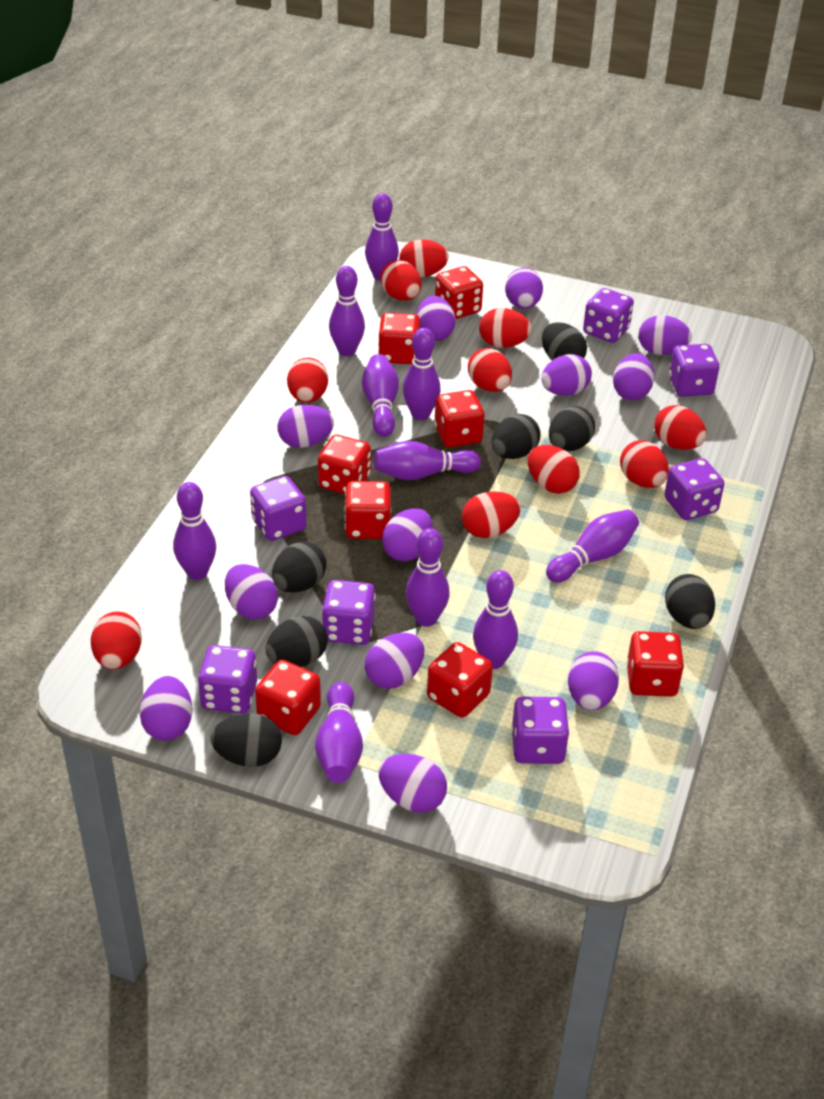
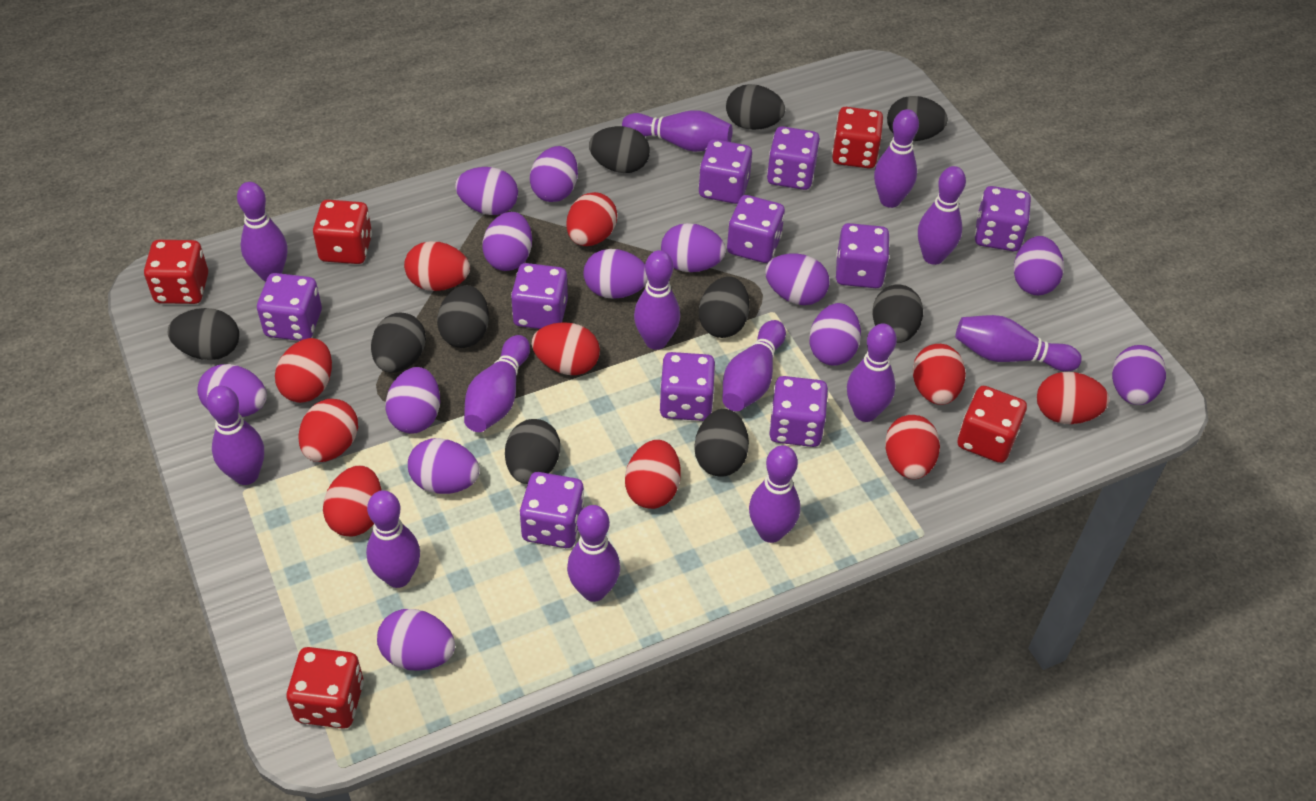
black egg: [210,713,282,767] [266,616,328,667] [272,542,327,593] [491,414,541,459] [542,322,587,360] [549,406,595,451] [665,574,715,629] = 7 -> [168,308,239,360] [371,312,426,372] [437,285,489,348] [505,419,560,484] [589,126,650,173] [694,409,749,477] [699,276,750,338] [726,84,785,130] [872,285,923,343] [887,96,948,141] = 10
purple bowling pin: [173,482,216,580] [315,682,363,783] [329,266,365,356] [362,354,399,437] [365,193,399,281] [374,441,481,480] [403,328,441,420] [406,528,450,627] [473,570,518,669] [546,510,639,582] = 10 -> [206,386,264,485] [237,182,287,281] [366,490,420,588] [464,335,530,432] [567,505,620,602] [622,110,732,152] [634,250,680,350] [722,320,786,411] [749,445,800,543] [847,323,897,422] [874,109,919,208] [918,166,966,265] [955,315,1082,371] = 13
purple dice: [198,645,257,714] [250,476,307,541] [322,580,376,645] [511,697,569,764] [583,288,634,343] [664,458,724,520] [669,344,719,397] = 7 -> [257,273,322,341] [511,263,568,329] [520,472,584,548] [660,352,716,421] [699,139,752,204] [727,195,785,263] [767,126,820,190] [769,376,828,447] [836,223,890,288] [975,186,1031,251] = 10
purple egg: [140,676,193,741] [225,564,278,620] [277,405,334,448] [365,633,424,689] [379,754,447,813] [382,508,433,561] [417,296,456,341] [505,268,543,309] [541,354,592,396] [568,651,619,710] [613,353,655,400] [639,315,692,355] = 12 -> [197,364,267,417] [377,609,455,671] [385,367,440,434] [408,438,480,494] [455,167,518,215] [482,212,532,271] [530,146,578,202] [584,249,648,299] [661,223,726,272] [765,254,830,305] [809,303,861,366] [1014,236,1064,295] [1112,345,1166,405] = 13
red dice: [255,660,321,735] [318,435,371,494] [345,481,391,539] [378,312,420,364] [427,642,493,718] [434,390,484,447] [435,266,483,319] [627,631,684,697] = 8 -> [144,240,208,304] [286,647,364,729] [313,200,372,264] [832,107,884,169] [958,386,1027,463] = 5

